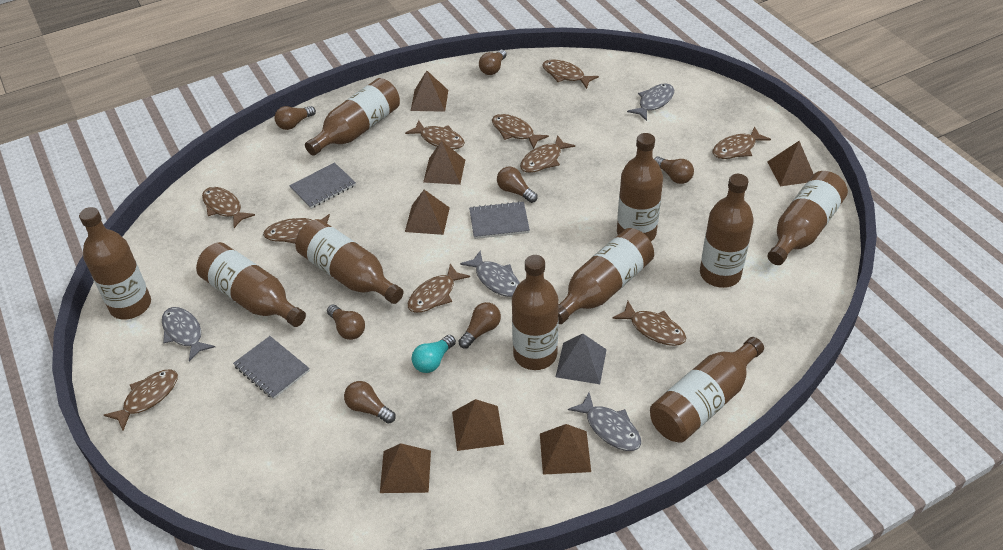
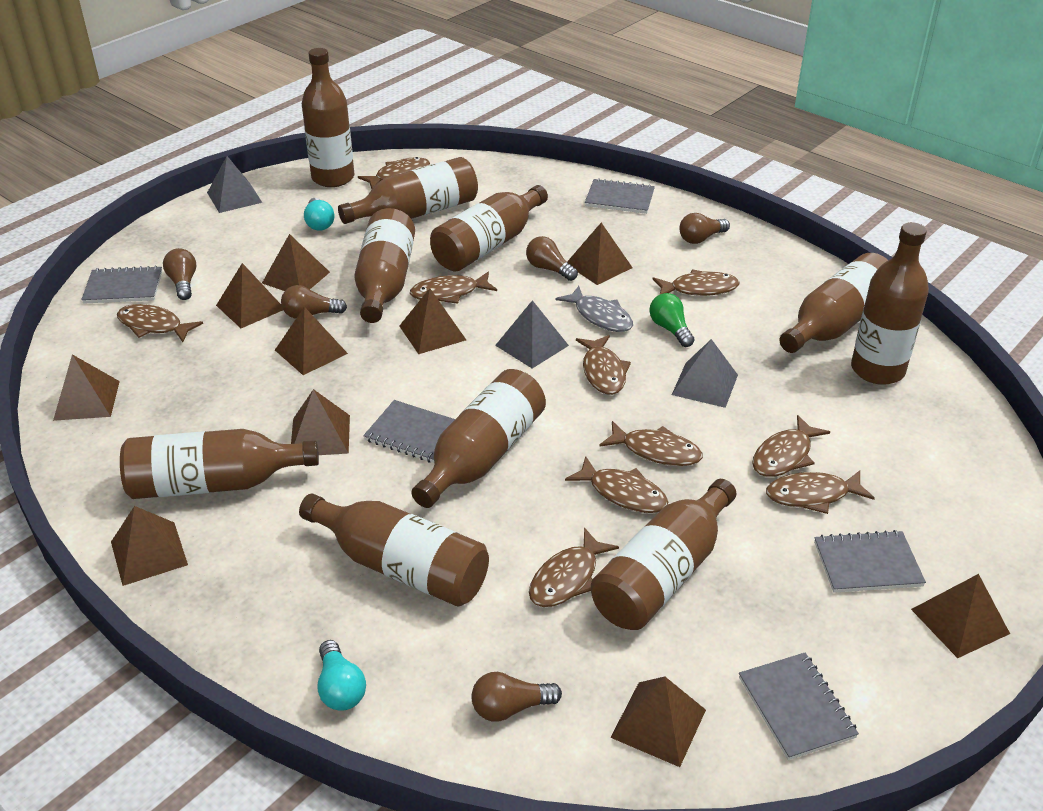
brown light bulb: [275,106,316,130] [327,305,365,340] [344,381,396,424] [458,302,501,349] [479,50,507,75] [497,167,538,203] [654,157,694,184] = 7 -> [163,248,196,300] [281,285,347,319] [471,672,562,722] [526,236,578,281] [679,213,730,244] = 5
brown pyramid: [380,443,431,493] [405,190,450,235] [411,71,448,112] [423,141,465,185] [452,399,504,451] [540,424,591,475] [767,141,813,186] = 7 -> [53,354,120,421] [111,506,188,586] [216,263,283,328] [262,234,330,291] [275,307,348,375] [291,389,350,455] [399,288,466,354] [567,223,633,285] [610,677,706,767] [911,574,1010,658] = 10
green light bulb: none = 0 -> [649,293,694,347] = 1
grey fish: [162,307,215,362] [460,251,520,297] [568,392,641,451] [627,84,674,121] = 4 -> [555,286,633,332] = 1
grey notebook: [233,336,310,399] [289,162,356,209] [469,201,530,239] = 3 -> [81,266,162,304] [363,400,455,463] [585,178,655,214] [739,653,859,760] [814,530,926,593] = 5
grey pyramid: [556,334,607,384] = 1 -> [207,156,263,213] [495,300,569,368] [672,339,738,408] = 3
turquoise light bulb: [412,335,456,373] = 1 -> [304,198,335,231] [318,640,366,711] = 2

